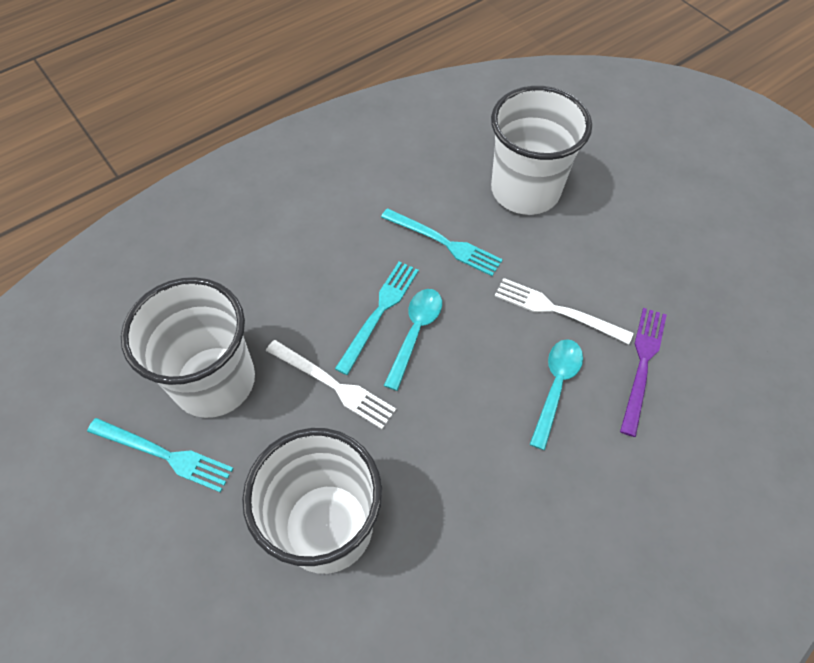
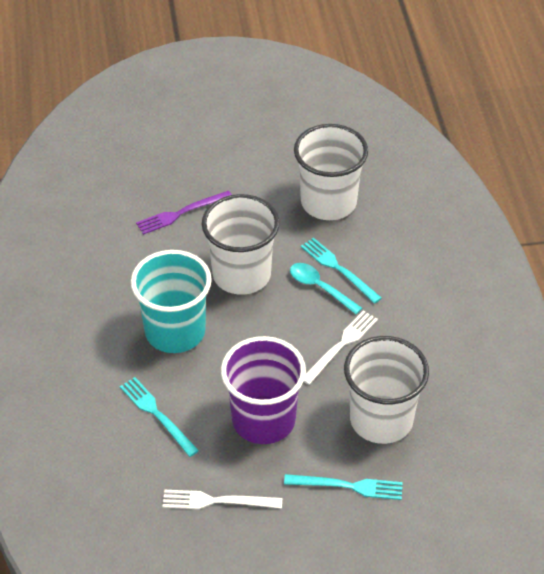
purple cup: none = 0 -> [221,336,306,444] = 1
turquoise cup: none = 0 -> [131,250,212,353] = 1
turquoise spoon: [384,289,442,391] [529,339,583,450] = 2 -> [290,263,362,314] = 1

